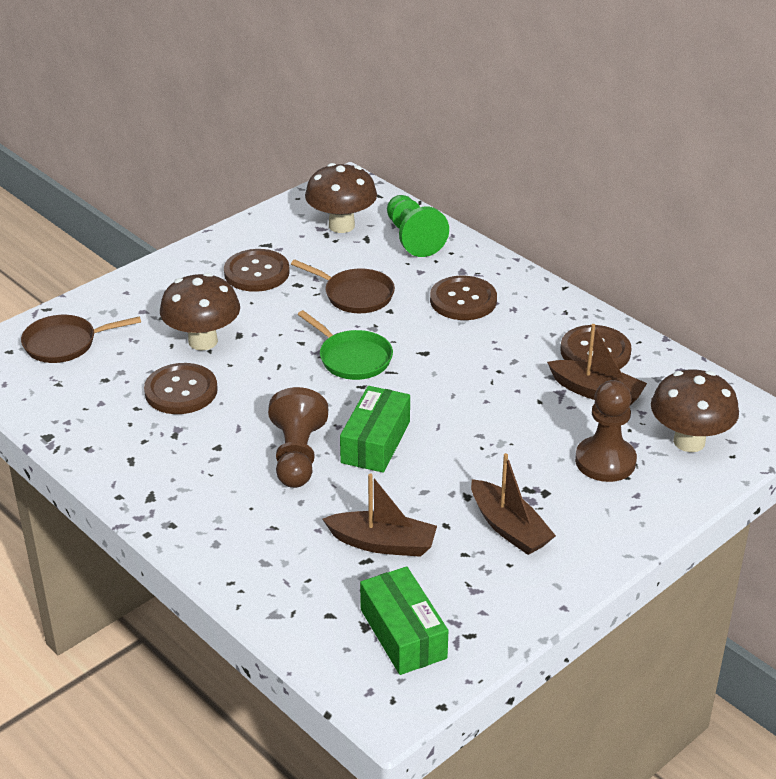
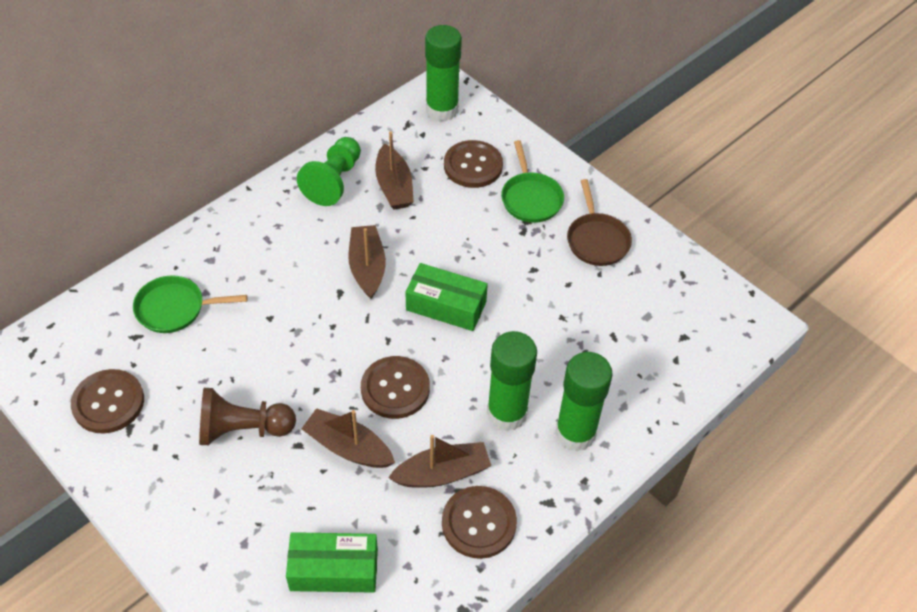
brown boat: [323,473,437,557] [471,453,556,555] [547,324,647,405] = 3 -> [301,408,395,468] [348,225,386,299] [375,132,414,209] [388,435,491,488] = 4
brown mushroom: [160,273,240,351] [305,163,377,233] [651,369,739,452] = 3 -> none = 0
brown pan: [21,315,141,363] [291,260,395,313] = 2 -> [567,179,632,266] = 1
brown pawn: [268,387,328,488] [575,380,637,482] = 2 -> [199,388,296,445] = 1
green glue stick: none = 0 -> [425,25,462,121] [487,331,537,431] [555,352,613,451] = 3
green pan: [298,310,393,380] = 1 -> [133,275,248,333] [501,140,564,223] = 2

